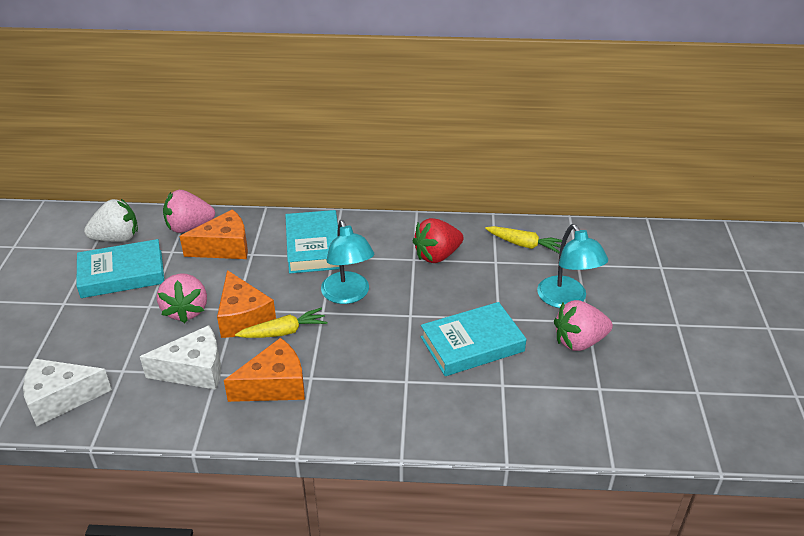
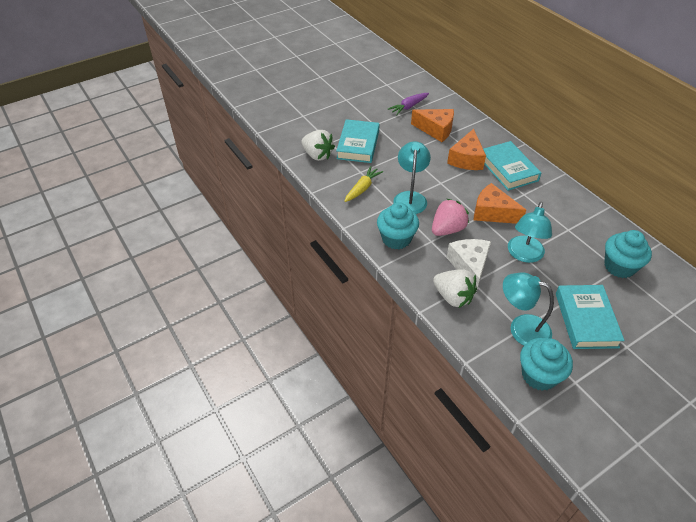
pink strawberry: [157,273,207,323] [163,190,215,233] [554,300,613,351] = 3 -> [432,199,469,236] = 1
purple carrot: none = 0 -> [388,93,429,115] = 1
red strawberry: [413,218,464,263] = 1 -> none = 0
turquoise cupcake: none = 0 -> [377,202,419,249] [520,338,573,391] [604,230,652,278] = 3
turquoise lamp: [321,220,374,304] [537,224,608,308] = 2 -> [393,141,431,214] [503,272,554,345] [508,202,552,263] = 3
white cheese: [23,358,112,426] [140,325,221,390] = 2 -> [446,239,491,292] = 1
white strawberry: [84,199,138,242] = 1 -> [301,130,335,161] [433,269,477,308] = 2
yellow carrot: [235,308,327,338] [485,226,562,253] = 2 -> [344,166,383,202] = 1

